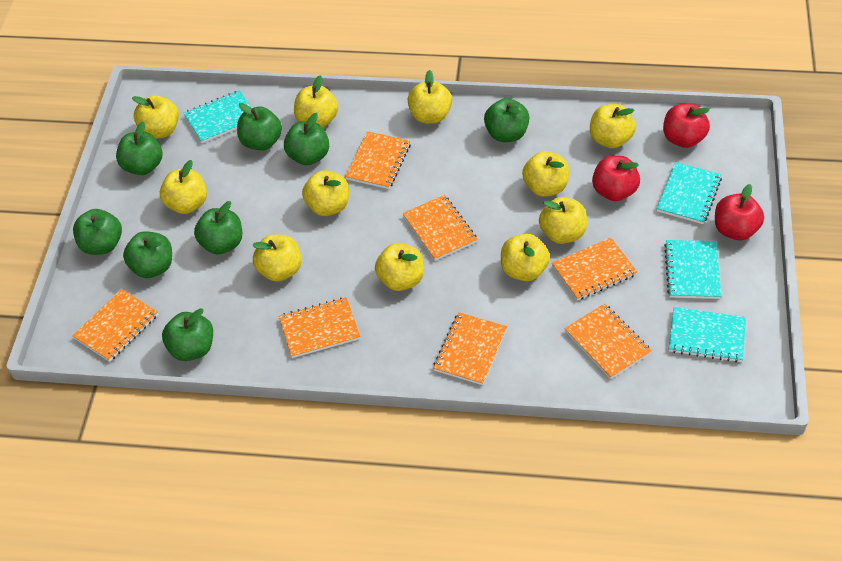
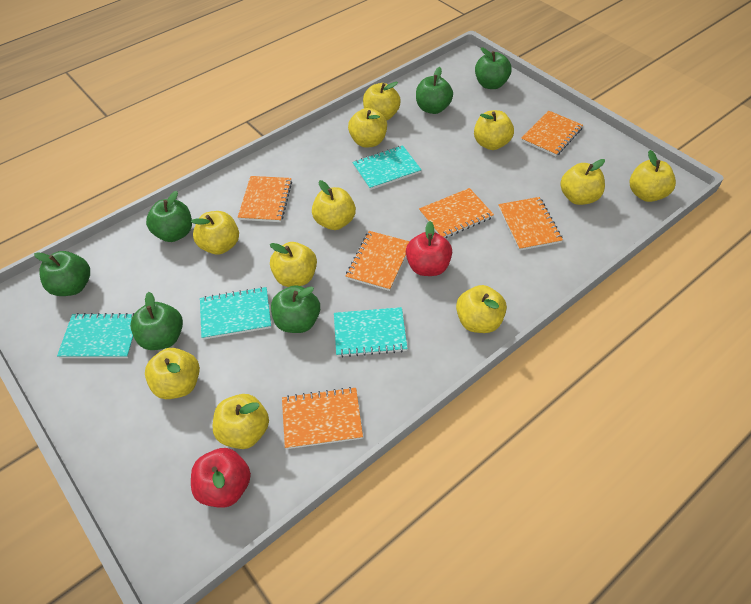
green apple: [73,209,122,255] [116,121,162,175] [123,231,172,278] [162,308,213,361] [194,201,242,254] [237,103,282,150] [284,113,329,165] [484,98,529,142] = 8 -> [34,251,90,296] [130,292,183,350] [146,191,192,242] [271,285,320,333] [416,67,453,114] [475,47,512,89] = 6
orange notebook: [72,289,158,362] [279,297,360,358] [345,131,411,189] [403,195,477,261] [433,312,507,385] [552,238,637,300] [564,304,651,379] = 7 -> [238,176,292,222] [282,387,363,449] [346,231,410,291] [419,188,494,238] [498,197,563,251] [521,110,583,156] = 6
red apple: [592,156,640,201] [663,103,710,148] [715,184,764,240] = 3 -> [191,448,251,508] [406,221,452,276] = 2

